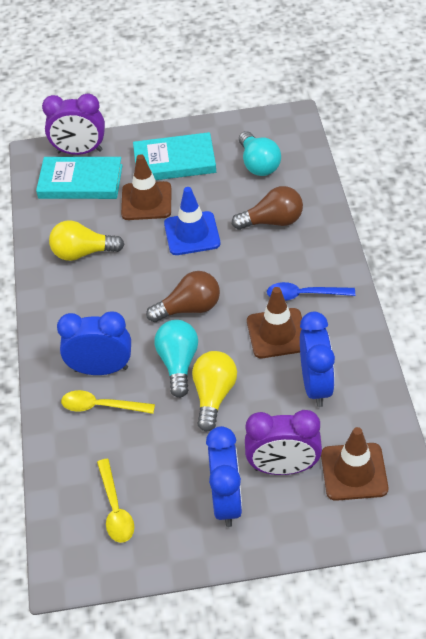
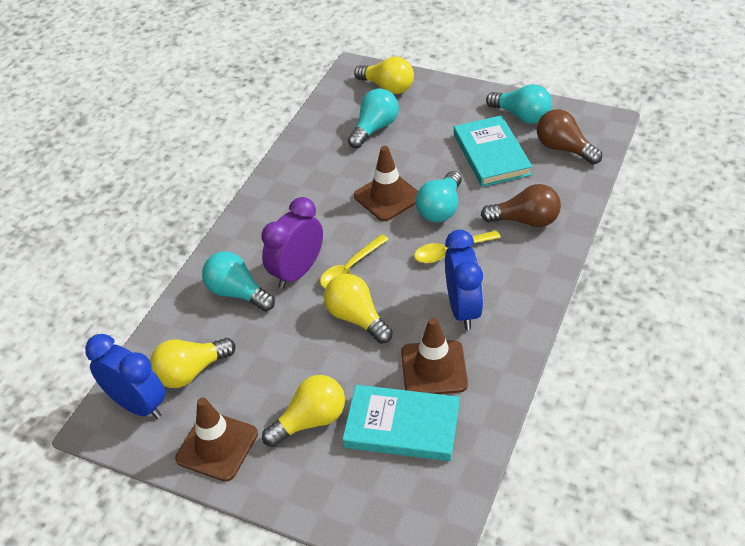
blue clock: [57,311,131,375] [206,426,242,527] [300,312,335,407] = 3 -> [85,334,165,419] [445,230,483,330] = 2
blue spoon: [267,282,355,301] = 1 -> none = 0
blue traffic cone: [164,187,220,255] = 1 -> none = 0
purple clock: [42,94,105,155] [245,410,322,475] = 2 -> [262,197,323,289] = 1
turquoise light bulb: [155,320,198,398] [239,131,281,176] = 2 -> [202,251,275,311] [348,89,399,148] [416,171,462,222] [486,84,552,124] = 4
yellow light bulb: [49,221,125,261] [192,351,237,432] = 2 -> [150,338,235,388] [262,375,345,447] [324,274,393,344] [354,57,414,94] = 4

